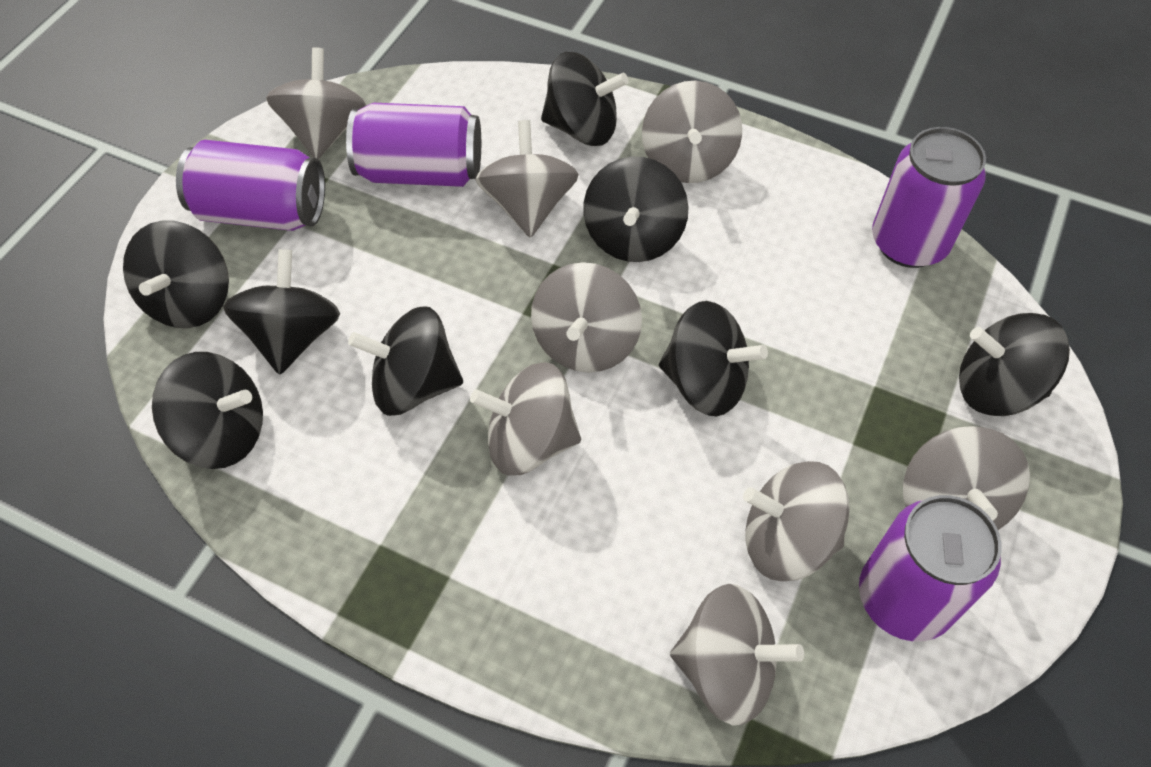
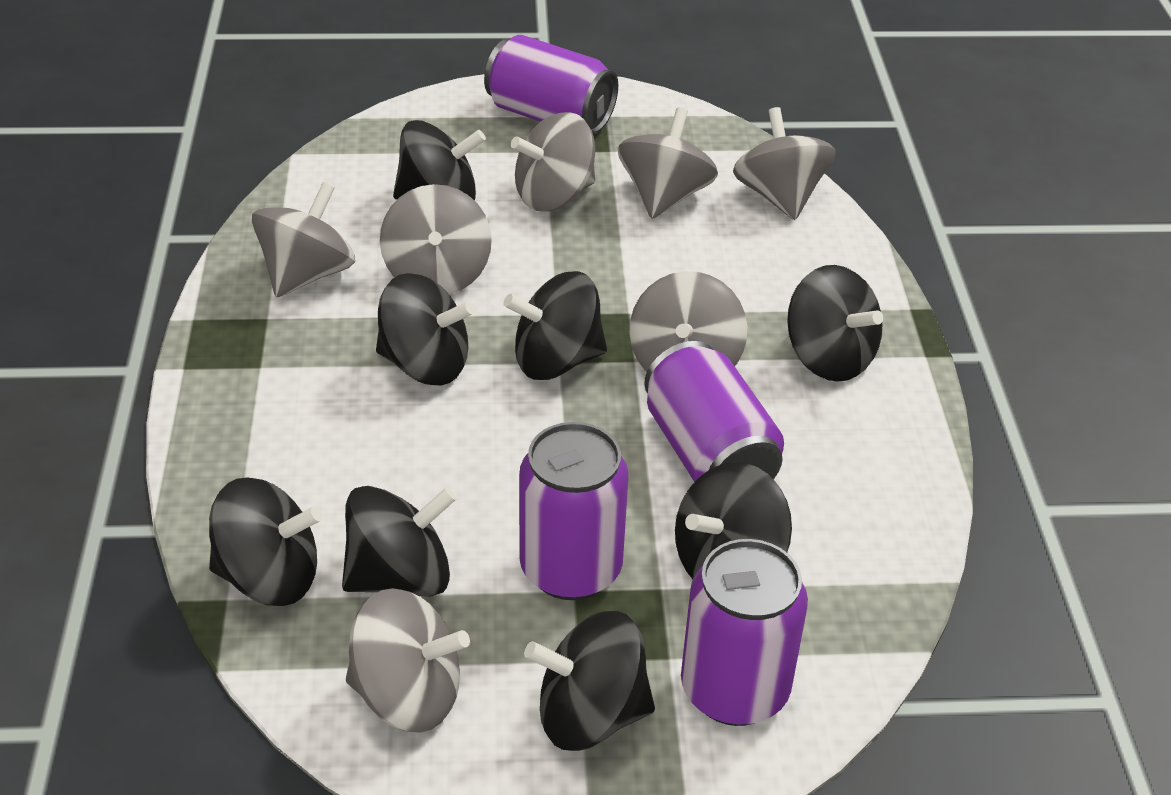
grey spinning top: [266,47,367,159] [470,362,581,476] [475,120,579,238] [531,262,642,373] [642,81,742,183] [670,584,804,725] [743,461,850,581] [903,426,1030,530] = 8 -> [252,182,355,297] [346,588,470,733] [380,184,492,295] [511,112,595,211] [618,108,718,219] [629,271,747,372] [733,107,836,220] = 7

